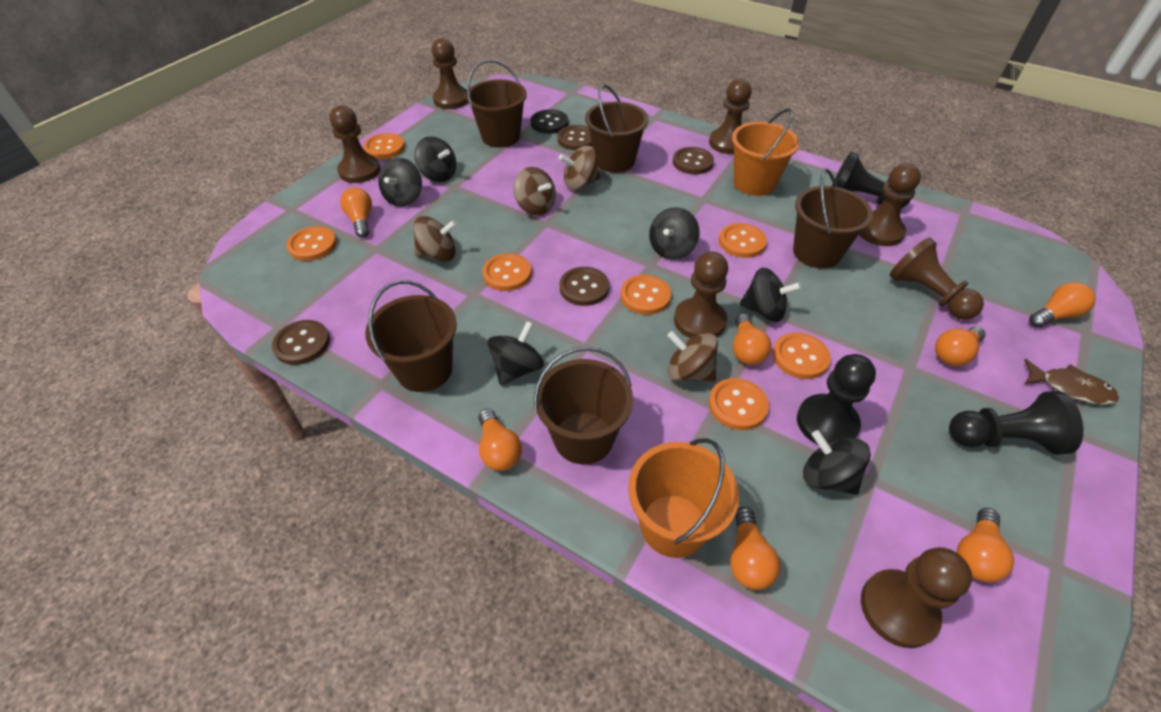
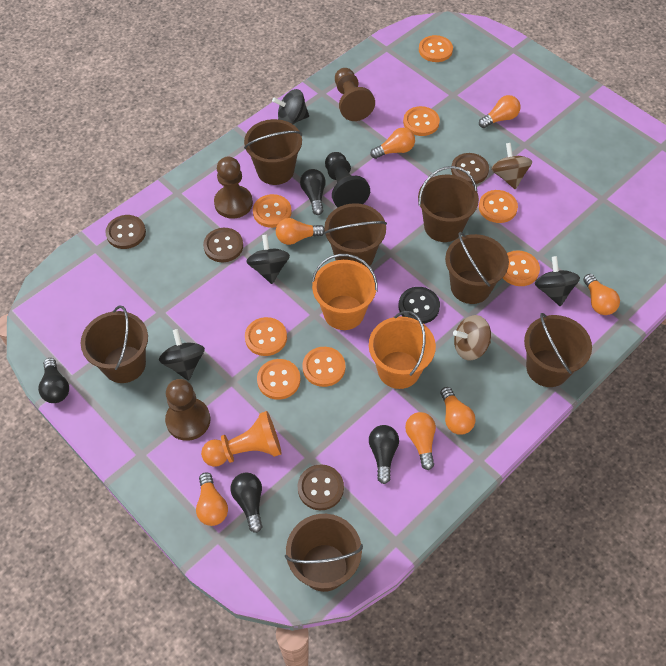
black light bulb: none = 0 -> [38,358,69,403] [230,473,263,533] [300,169,326,215] [369,425,399,484] = 4
black pawn: [797,354,876,445] [832,151,911,208] [949,391,1083,455] = 3 -> [325,152,370,207] = 1
black spinning top: [378,158,422,207] [414,136,456,182] [488,321,544,385] [649,207,700,260] [740,268,801,322] [803,430,871,495] = 6 -> [159,329,205,381] [246,235,290,284] [272,89,309,124] [535,256,580,306] = 4
brown bucket: [365,280,457,392] [466,59,527,148] [534,346,633,464] [585,84,649,173] [793,169,873,269] = 5 -> [81,305,148,383] [244,119,302,185] [285,514,363,592] [324,203,387,266] [418,166,479,242] [445,232,509,304] [524,313,592,387] = 7
brown fish: [1024,359,1119,405] = 1 -> none = 0
brown pawn: [330,105,381,183] [432,38,468,109] [674,252,728,338] [709,79,752,154] [859,164,921,246] [861,547,972,648] [889,237,984,319] = 7 -> [165,379,211,441] [214,157,253,219] [335,68,375,121] = 3
brown spinning top: [413,216,457,262] [514,167,556,216] [559,146,600,190] [667,331,718,382] = 4 -> [453,315,491,361] [491,143,532,189] = 2
orange button: [287,226,337,261] [364,133,405,159] [482,253,532,291] [621,275,671,315] [709,378,769,430] [719,223,767,258] [773,332,831,379] = 7 -> [245,317,287,356] [253,194,292,228] [257,359,300,400] [303,347,345,387] [403,106,440,136] [419,35,453,62] [479,190,518,223] [503,250,540,286] = 8
orange pawn: none = 0 -> [201,411,282,467] = 1

